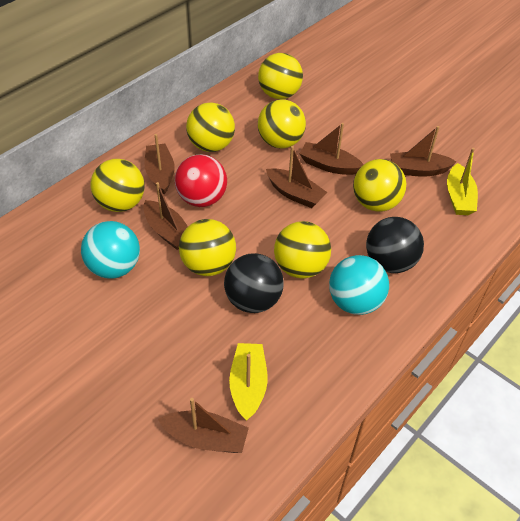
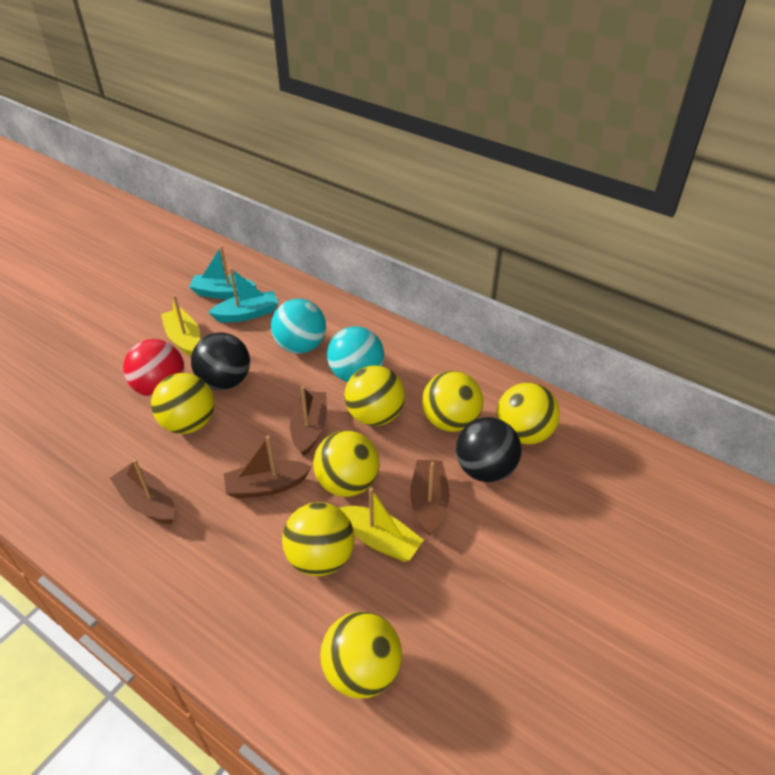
brown boat: [143,182,188,250] [144,134,175,194] [158,398,249,453] [266,146,327,208] [299,123,363,175] [390,126,456,177] = 6 -> [110,459,175,524] [224,436,312,499] [290,386,327,456] [410,460,450,536] = 4
turquoise boat: none = 0 -> [189,246,257,299] [208,267,278,323] = 2

